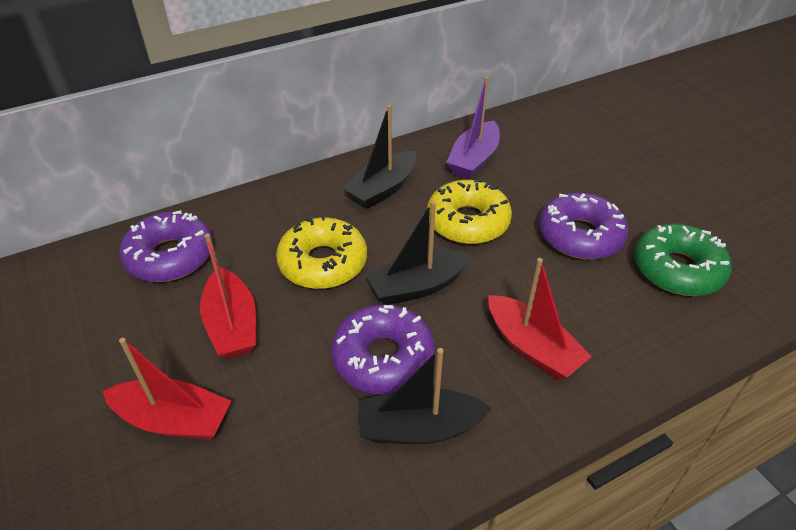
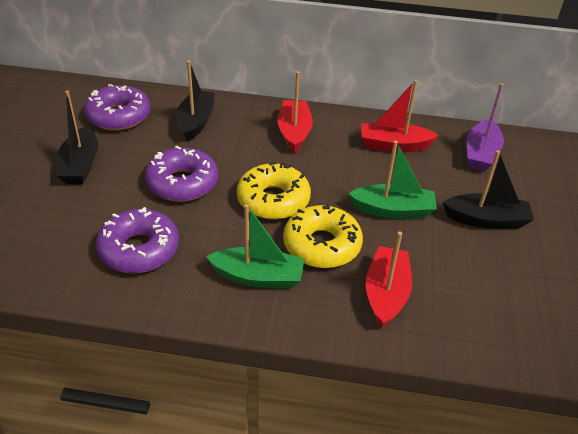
green boat: none = 0 -> [206,204,305,289] [348,141,437,219] = 2
green donut: [634,223,732,296] = 1 -> none = 0

